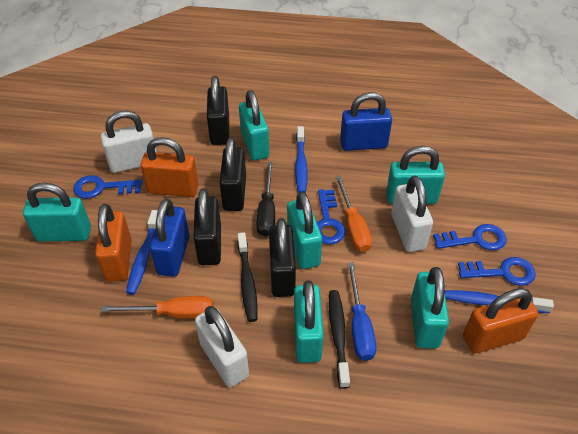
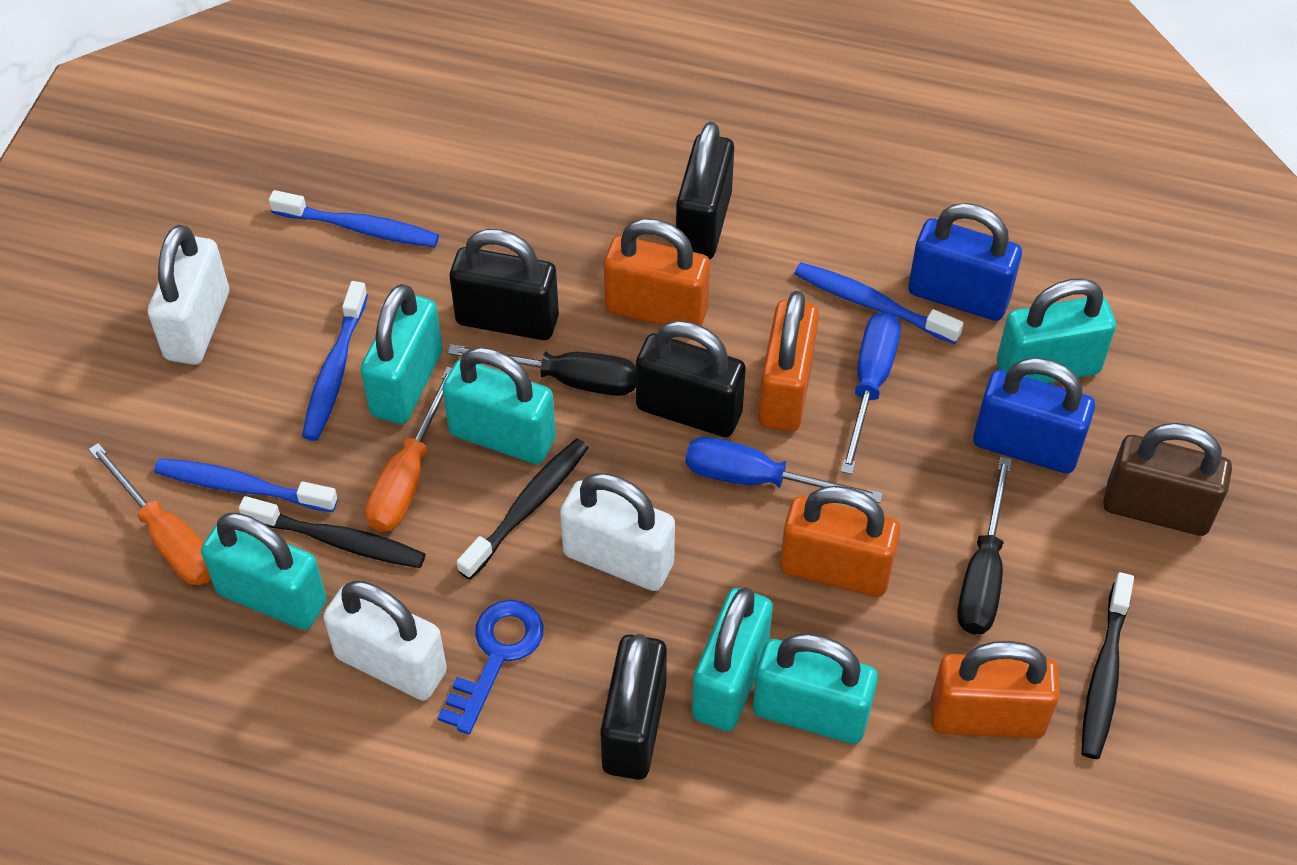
black screwdriver: [256,162,275,237] = 1 -> [448,344,636,396] [957,457,1012,634] = 2
black toothbrush: [237,232,258,322] [329,290,350,388] = 2 -> [239,496,426,568] [457,438,589,580] [1081,572,1134,759] = 3
blue key: [73,175,142,199] [317,189,345,244] [433,224,507,250] [458,257,536,286] = 4 -> [438,600,544,734] = 1
blue screwdriver: [347,263,376,361] = 1 -> [685,437,883,503] [841,312,901,474] = 2
blue toothbrush: [126,210,158,295] [295,126,308,193] [445,290,554,313] = 3 -> [154,458,338,512] [269,190,439,247] [302,281,368,441] [794,262,963,344] = 4
brown padlock: none = 0 -> [1103,423,1232,536] = 1
orange padlock: [95,204,132,282] [140,137,198,197] [463,288,539,353] = 3 -> [604,218,710,326] [758,291,819,432] [780,486,900,597] [931,641,1060,739] = 4

